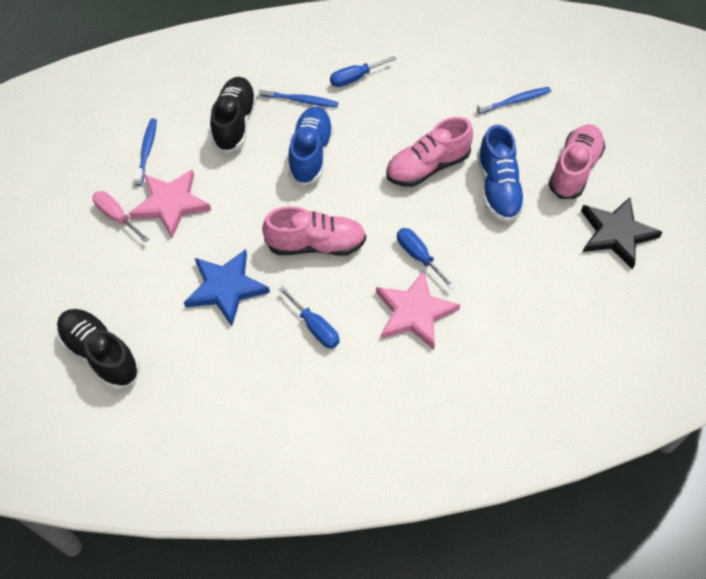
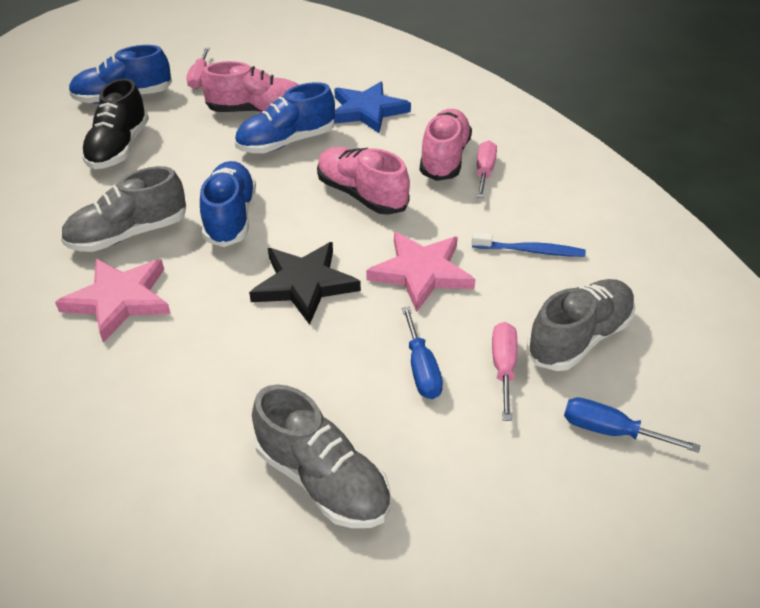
black shoe: [56,309,140,389] [210,77,257,153] = 2 -> [81,78,149,169] = 1
blue screwdriver: [279,286,340,349] [330,56,396,87] [397,228,455,289] = 3 -> [402,307,443,399] [564,397,700,453] = 2
blue shoe: [288,107,334,186] [477,124,526,222] = 2 -> [69,45,172,104] [200,161,256,247] [235,82,335,153] = 3
blue toothbrush: [133,118,157,186] [259,85,339,108] [477,87,551,114] = 3 -> [472,233,586,257] = 1
grey shoe: none = 0 -> [61,166,186,252] [252,384,391,528] [526,279,635,371] = 3
pink screwdriver: [92,191,149,243] = 1 -> [186,48,210,89] [477,140,497,198] [492,322,518,421] = 3

